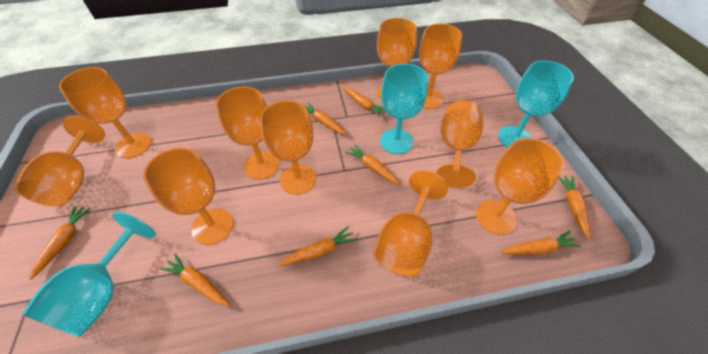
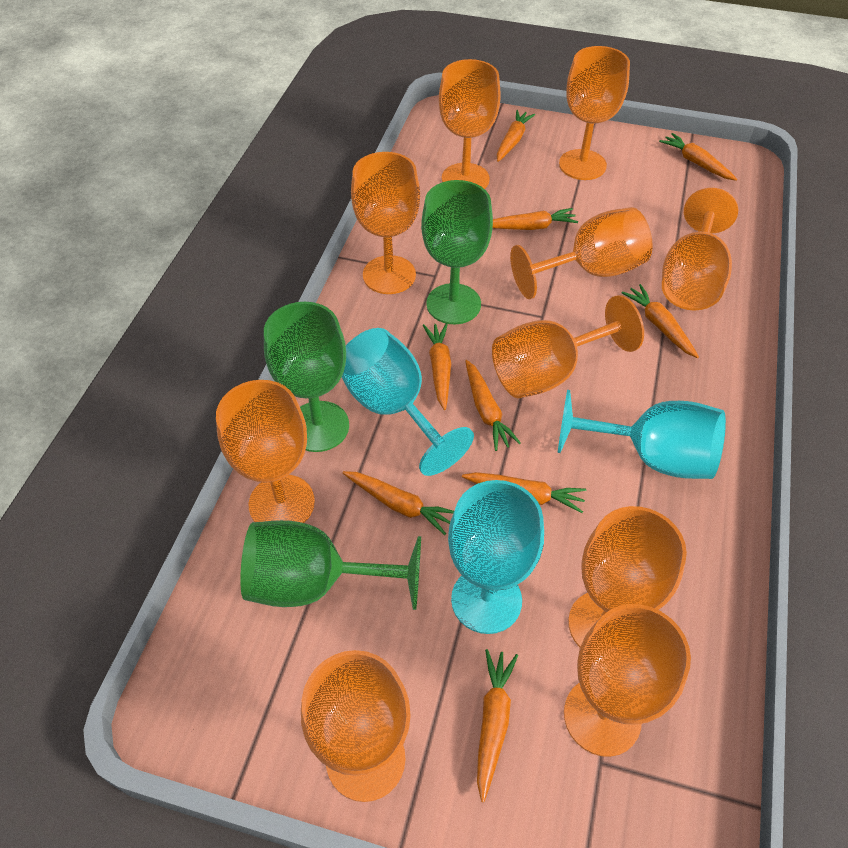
green goblet: none = 0 -> [240,520,421,610] [264,302,349,452] [421,180,493,324] = 3
orange carrot: [29,206,91,280] [160,253,230,306] [277,226,357,266] [305,102,347,135] [342,87,385,118] [345,144,402,185] [501,231,581,254] [559,176,591,239] = 8 -> [343,471,454,535] [423,323,451,410] [462,472,586,513] [465,360,521,451] [477,649,518,802] [493,208,578,230] [497,110,535,162] [622,284,699,358] [659,133,737,181] = 9

